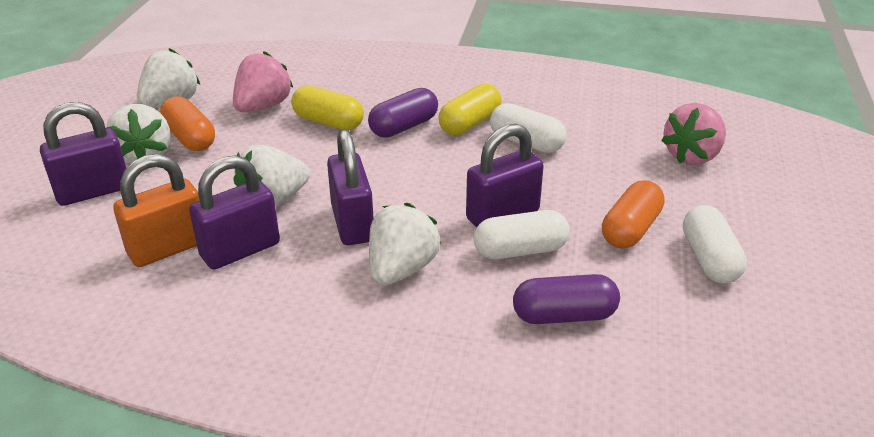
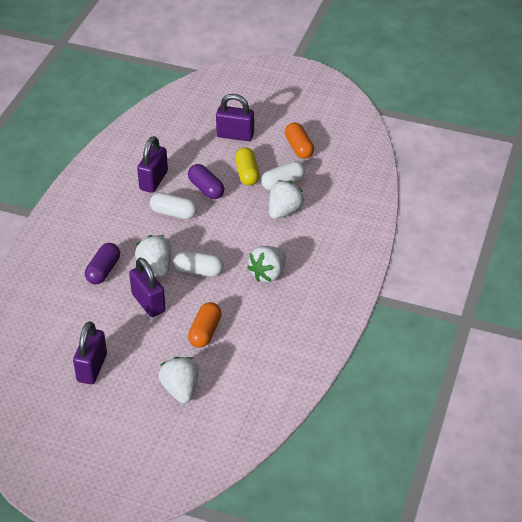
orange padlock: [113,154,200,267] = 1 -> none = 0
pink strawberry: [233,51,293,112] [661,103,726,165] = 2 -> none = 0
yellow capsule: [291,85,364,130] [439,84,502,135] = 2 -> [235,147,260,185] = 1

